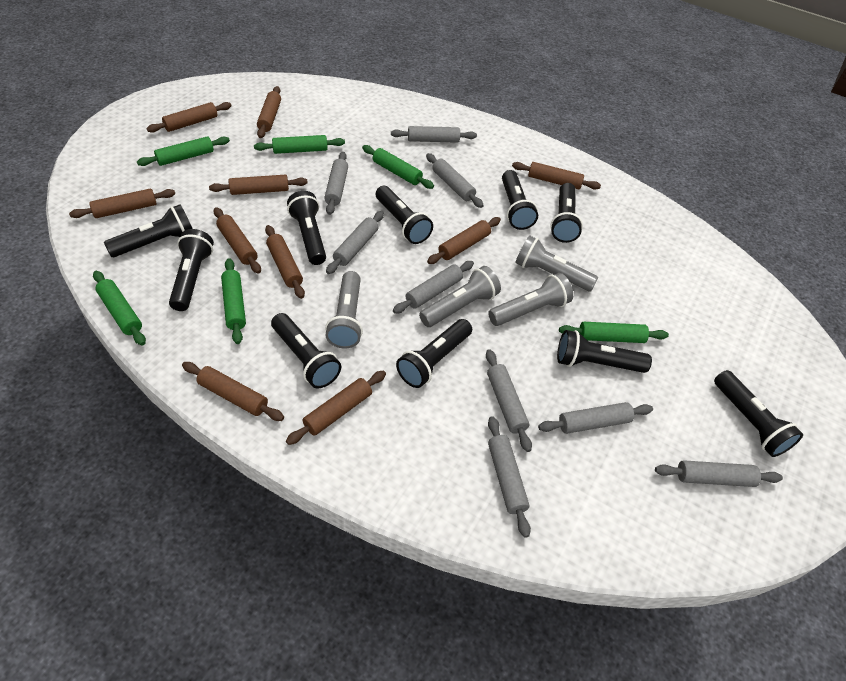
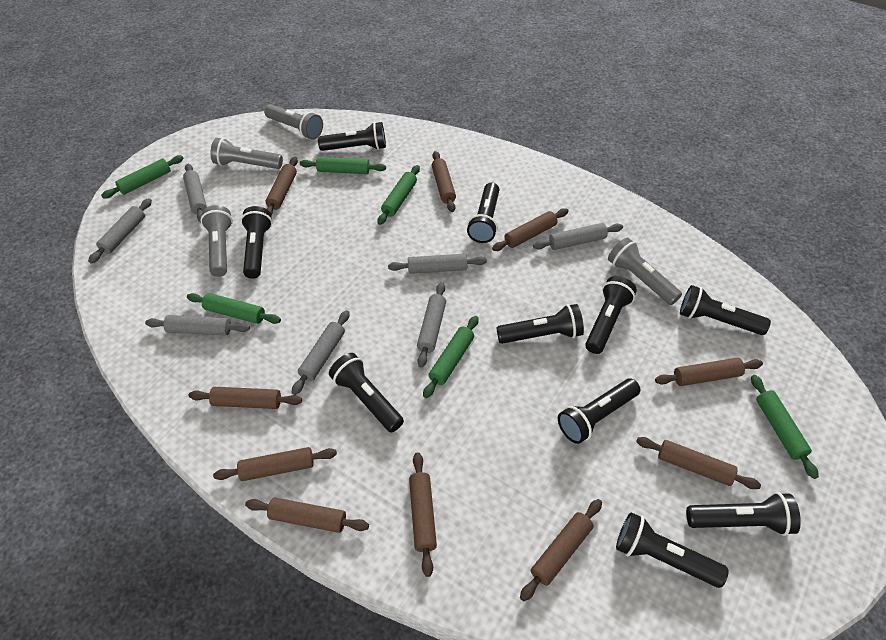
grey rolling pin: [324,152,348,215] [326,211,384,274] [391,126,477,143] [393,261,474,314] [426,153,484,208] [486,349,532,452] [488,416,531,538] [538,402,653,434] [655,460,783,487] = 9 -> [88,198,152,264] [145,315,250,336] [183,164,207,222] [292,310,350,395] [388,253,487,274] [417,282,446,368] [533,223,623,250] = 7

